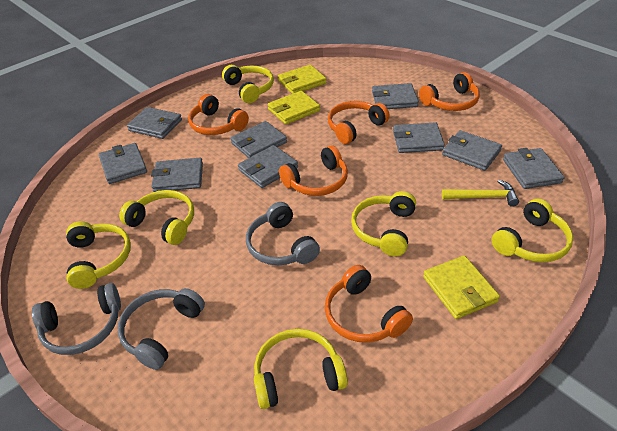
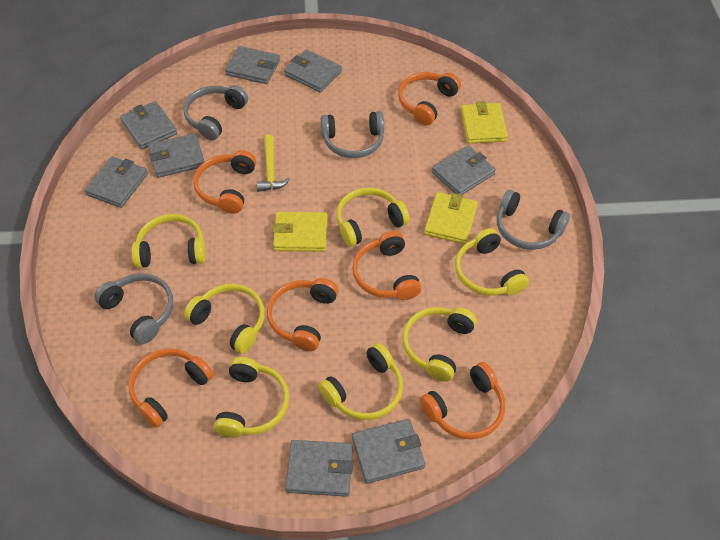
grey headphones: [32,283,121,355] [118,288,205,370] [246,202,320,265] = 3 -> [94,273,173,344] [183,85,248,140] [321,111,384,158] [497,190,570,250] = 4
grey wallet: [99,143,147,184] [127,107,182,139] [151,158,203,192] [230,121,287,158] [238,145,298,188] [372,83,419,109] [393,122,445,153] [442,130,502,171] [503,148,565,189] = 9 -> [84,156,148,208] [120,101,177,150] [149,133,205,178] [225,46,280,84] [284,49,342,93] [286,440,353,497] [352,419,425,484] [432,146,496,195] = 8
orange headphones: [188,94,249,135] [279,145,348,196] [325,265,413,343] [328,101,390,144] [419,72,480,111] = 5 -> [128,349,214,428] [193,150,256,214] [267,278,339,351] [352,231,422,300] [398,72,461,126] [420,362,505,440] = 6
yellow headphones: [66,221,131,289] [119,190,194,245] [222,65,274,103] [254,329,348,409] [351,191,416,256] [491,198,573,262] = 6 -> [131,214,206,268] [184,284,265,354] [214,357,289,438] [319,343,403,420] [336,187,410,247] [403,307,477,382] [455,228,529,296] = 7

